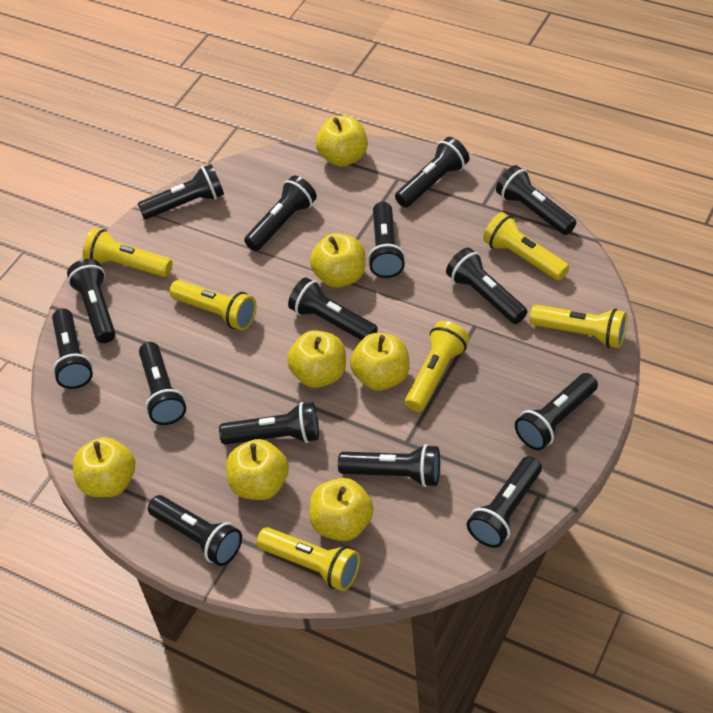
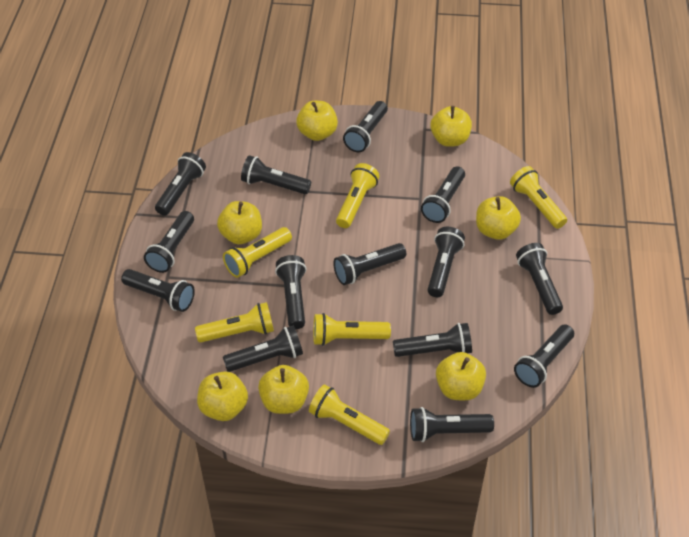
black flashlight: [52,308,93,389] [67,259,115,343] [138,164,224,219] [139,342,186,425] [148,495,242,566] [219,402,319,445] [244,176,317,251] [288,277,378,340] [338,444,440,487] [368,202,406,278] [395,137,469,208] [446,248,527,324] [467,456,542,548] [496,165,576,235] [515,373,598,450] = 15 -> [121,269,195,312] [144,211,194,273] [155,152,206,216] [223,325,303,372] [241,155,311,194] [275,255,306,329] [333,243,406,285] [343,101,388,152] [393,323,472,357] [410,407,494,442] [421,166,465,223] [428,227,465,297] [514,324,574,388] [516,243,563,315] = 14

